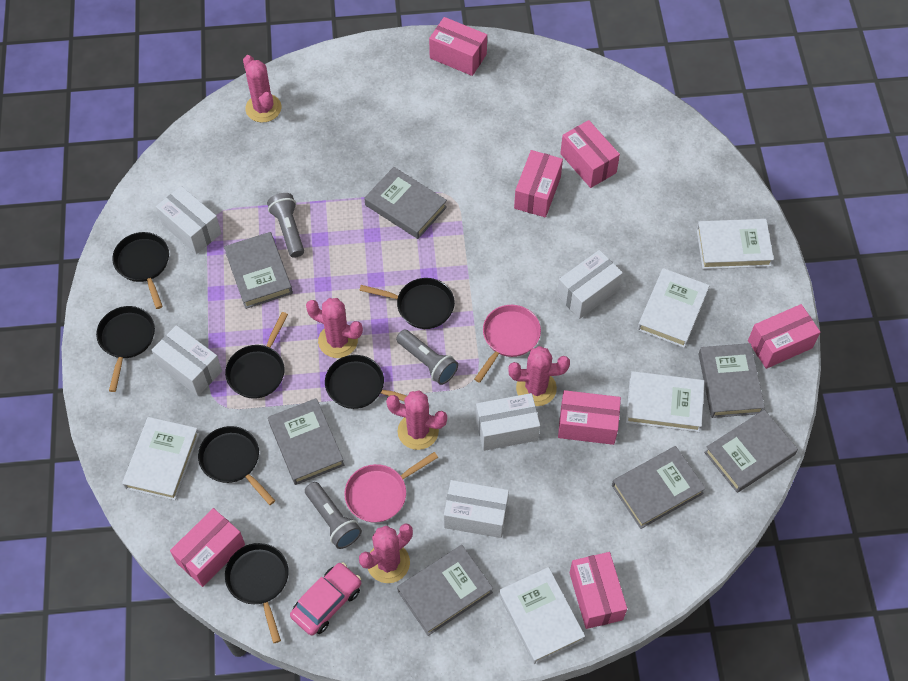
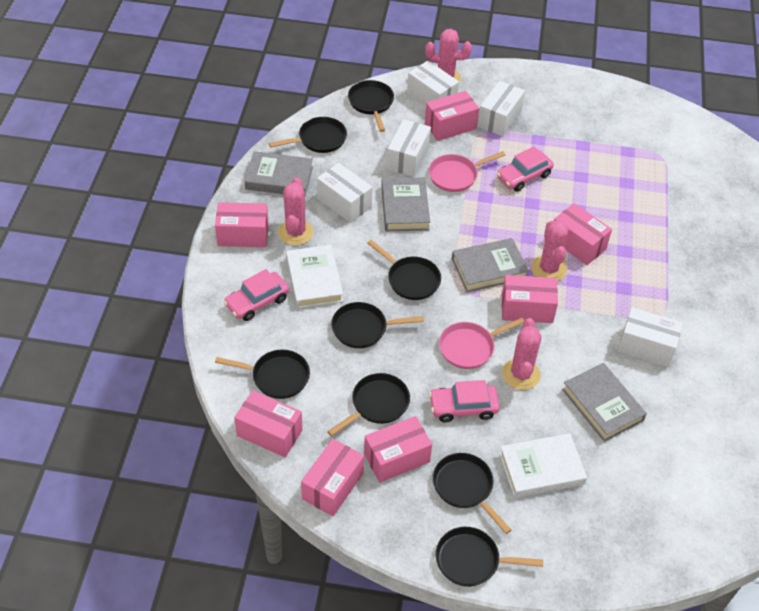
black pan: [96,306,155,392] [112,232,169,309] [198,426,275,505] [225,312,288,399] [225,543,289,643] [325,355,407,409] [359,278,455,329] = 7 -> [215,350,310,399] [269,117,347,153] [327,373,410,436] [331,302,424,348] [348,80,394,132] [367,240,441,300] [433,453,511,534] [436,527,543,587] = 8
grey book: [224,232,293,309] [268,398,344,485] [364,167,447,239] [397,545,493,636] [612,446,706,529] [699,343,765,418] [704,410,798,493] = 7 -> [245,151,313,196] [381,177,430,231] [452,238,529,292] [562,363,647,442] = 4
grey flashlight: [267,193,304,258] [305,482,362,549] [396,330,458,385] = 3 -> none = 0
pink cactus: [243,55,281,123] [306,298,363,358] [359,523,413,583] [386,390,447,450] [508,346,570,406] = 5 -> [278,177,313,245] [425,29,472,83] [502,318,542,390] [531,220,569,281] = 4
pink car: [290,562,361,635] = 1 -> [224,269,289,321] [429,380,500,422] [497,146,554,192] = 3
white book: [122,417,199,501] [499,567,585,664] [626,371,704,432] [637,268,710,348] [696,219,774,269] = 5 -> [286,245,343,309] [499,433,587,498] = 2

